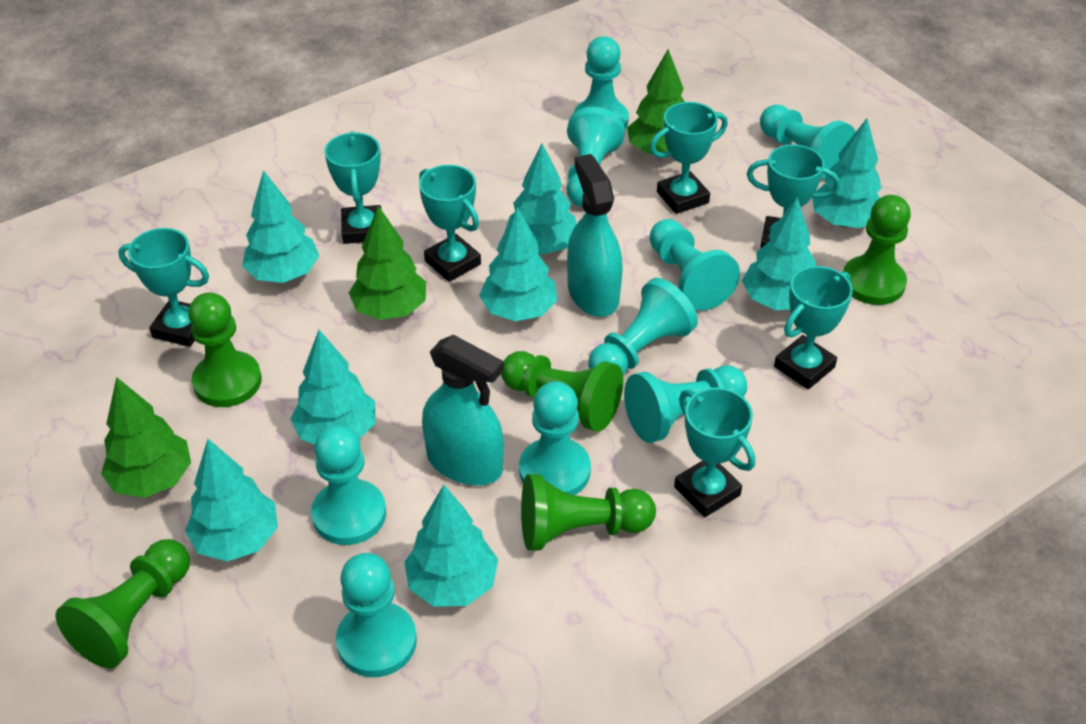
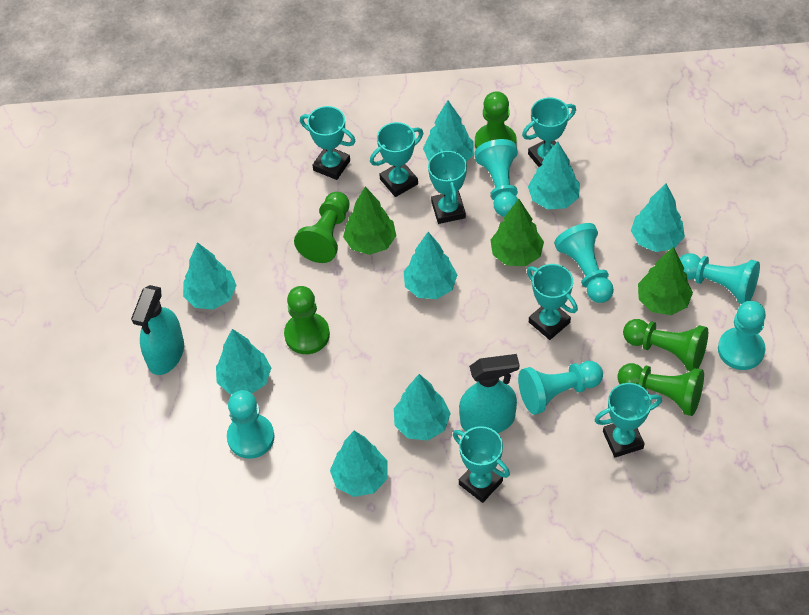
turquoise pawn: [311,425,386,545] [336,553,417,677] [519,381,591,495] [566,107,625,207] [574,36,629,129] [588,278,698,375] [624,365,747,443] [649,219,740,311] [760,104,856,179] = 9 -> [227,390,275,459] [475,139,518,217] [518,361,603,415] [554,223,614,303] [679,253,760,304] [718,301,766,370] = 6

